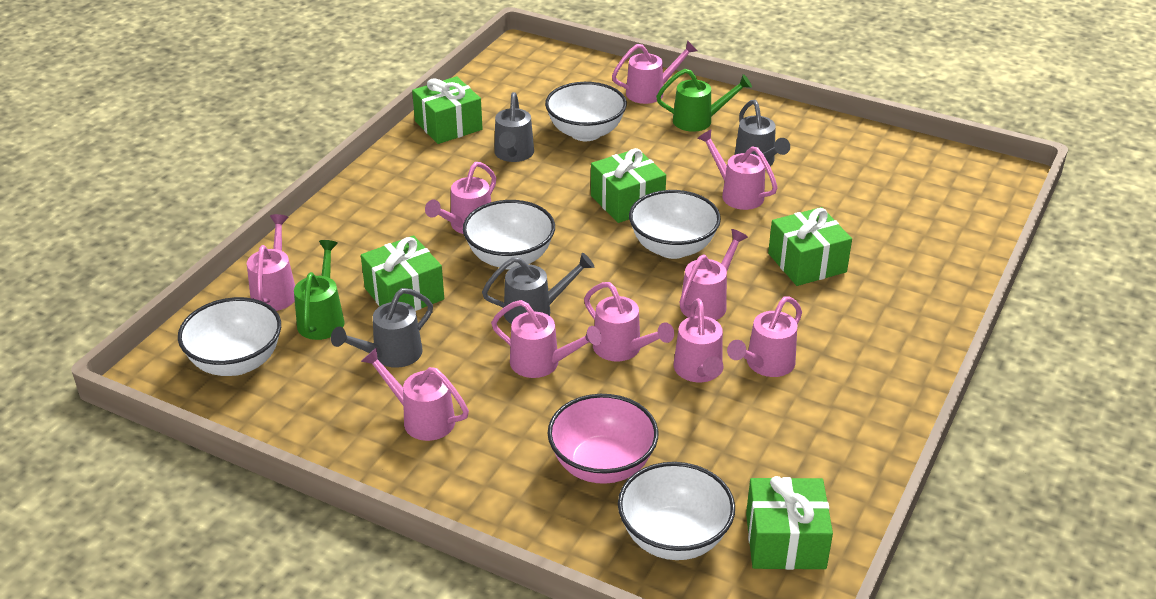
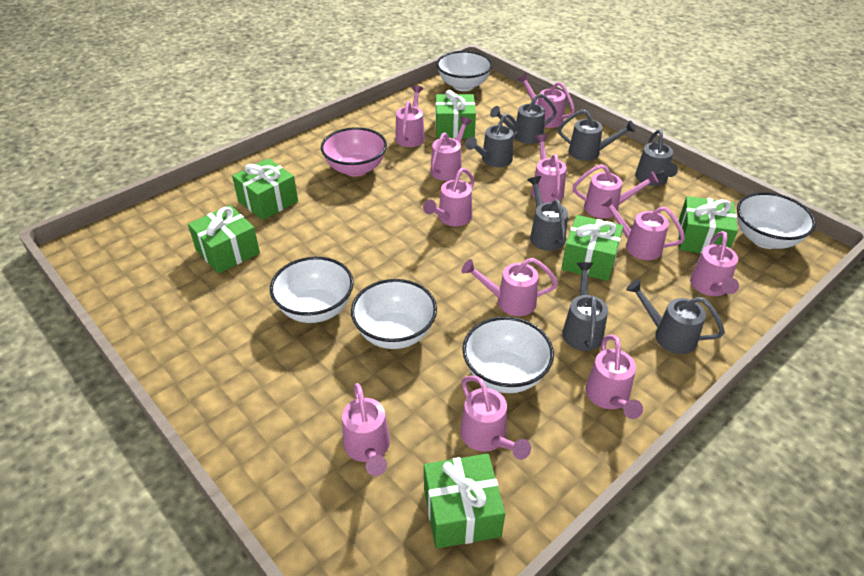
green gift: [361,235,444,311] [412,76,483,144] [591,148,666,223] [746,476,833,570] [768,207,852,286] = 5 -> [188,205,260,274] [232,158,298,220] [424,454,505,549] [435,90,476,139] [561,215,624,281] [678,196,738,253] = 6
green watering can: [294,240,345,340] [656,69,752,132] = 2 -> none = 0
grey watering can: [331,288,433,368] [482,253,594,324] [494,92,534,162] [734,100,790,166] = 4 -> [465,113,519,167] [490,93,557,144] [528,176,568,251] [558,109,636,161] [562,262,608,351] [626,279,725,354] [635,130,678,186] = 7
pink watering can: [247,214,295,311] [361,348,469,441] [425,162,496,234] [491,300,602,378] [584,282,674,361] [612,40,697,104] [674,298,724,382] [680,229,748,320] [697,129,778,210] [727,296,802,377] = 10 -> [342,383,390,476] [395,85,425,147] [423,168,474,226] [430,116,472,181] [460,375,531,460] [461,258,558,316] [517,73,575,128] [531,134,566,203] [573,164,659,218] [585,335,643,419] [600,195,685,260] [690,231,739,296] = 12

